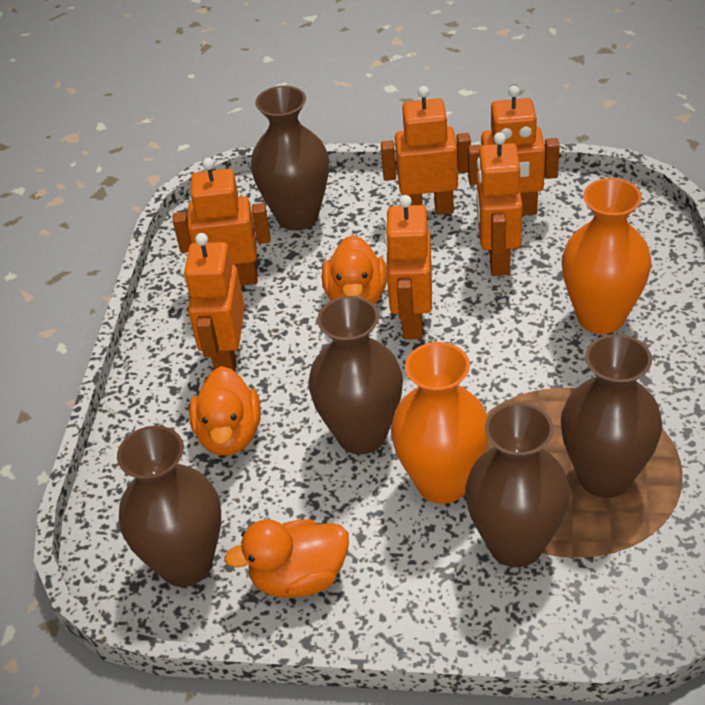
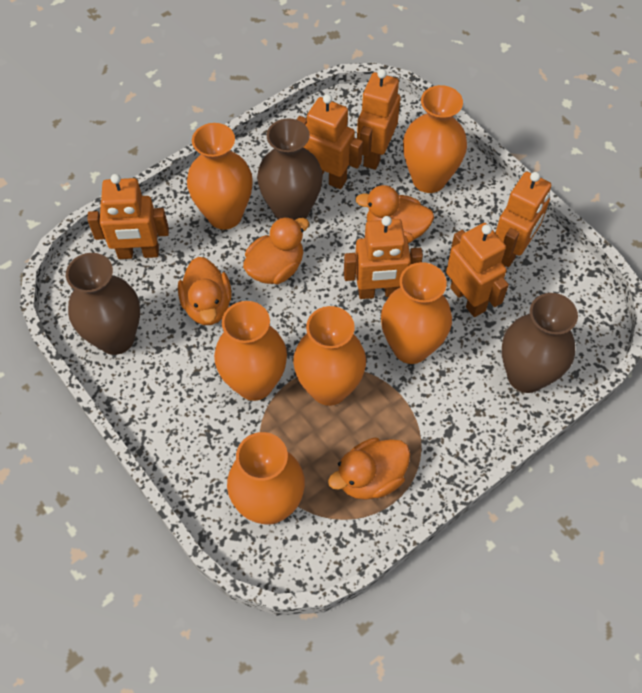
brown vase: [117,426,221,587] [251,86,329,231] [309,296,403,454] [465,402,570,567] [561,334,662,498] = 5 -> [66,253,140,355] [257,118,323,220] [502,293,578,393] = 3
orange duck: [189,366,261,456] [224,519,349,598] [322,235,387,305] = 3 -> [178,257,232,325] [243,217,309,284] [328,438,410,500] [355,185,434,243] = 4
orange vase: [391,342,488,504] [562,178,651,334] = 2 -> [187,123,253,230] [214,301,287,401] [227,432,305,525] [293,306,366,406] [381,262,452,364] [403,85,467,193] = 6

